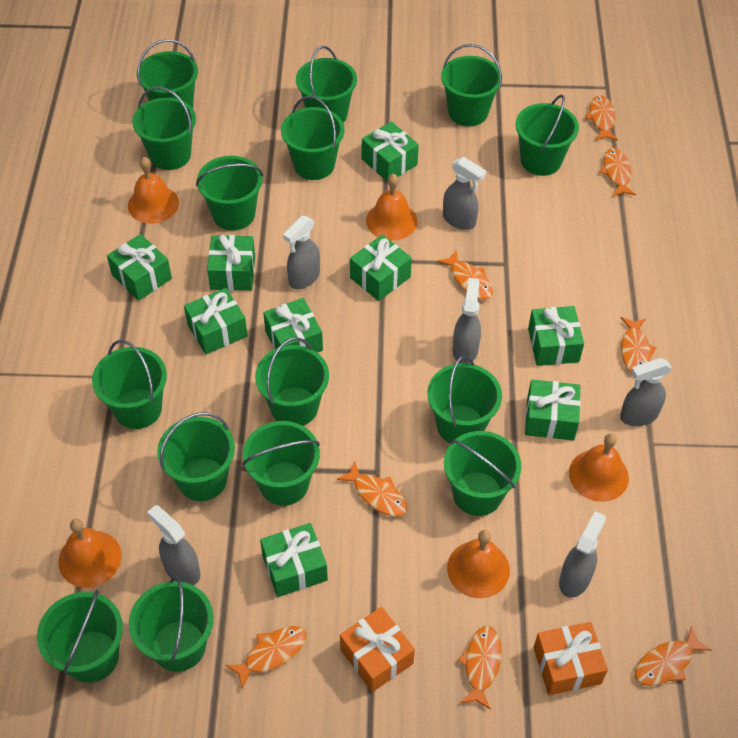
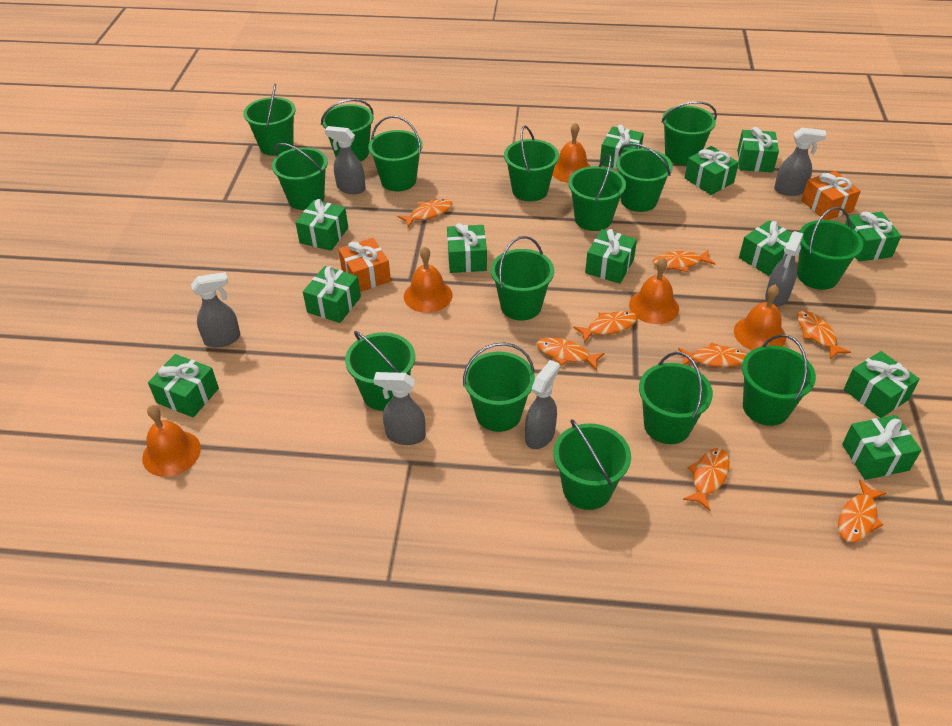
green gift: [107,234,172,301] [184,288,248,355] [207,235,255,291] [260,523,328,597] [263,298,323,353] [350,235,412,301] [362,121,419,182] [525,379,581,441] [528,306,584,366] = 9 -> [148,354,219,417] [295,199,348,251] [303,266,361,323] [447,223,487,273] [585,229,637,284] [600,125,644,169] [685,146,739,195] [737,127,779,172] [739,220,792,276] [842,415,921,480] [844,351,920,418] [845,212,901,262] = 12

